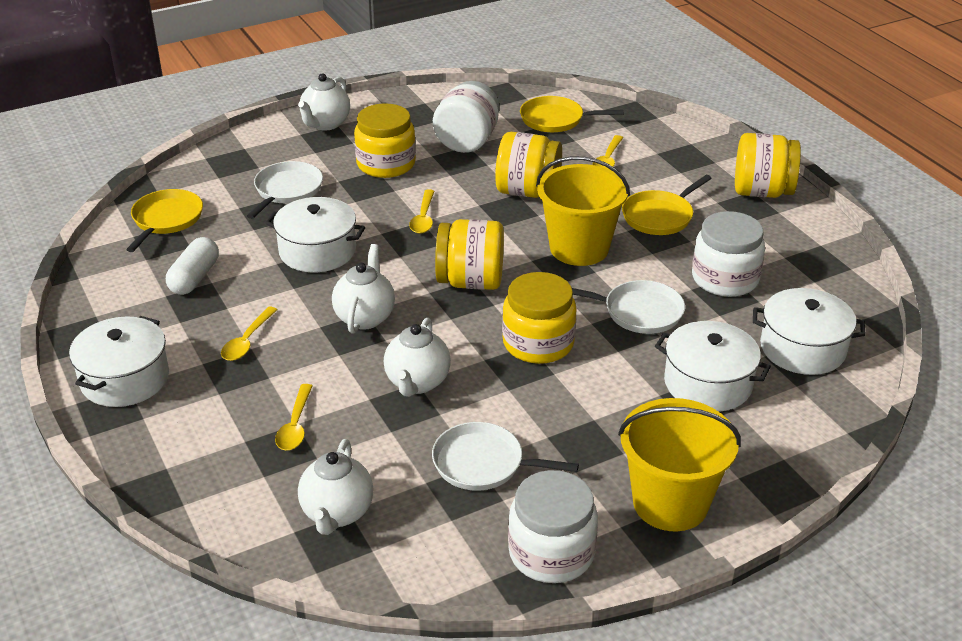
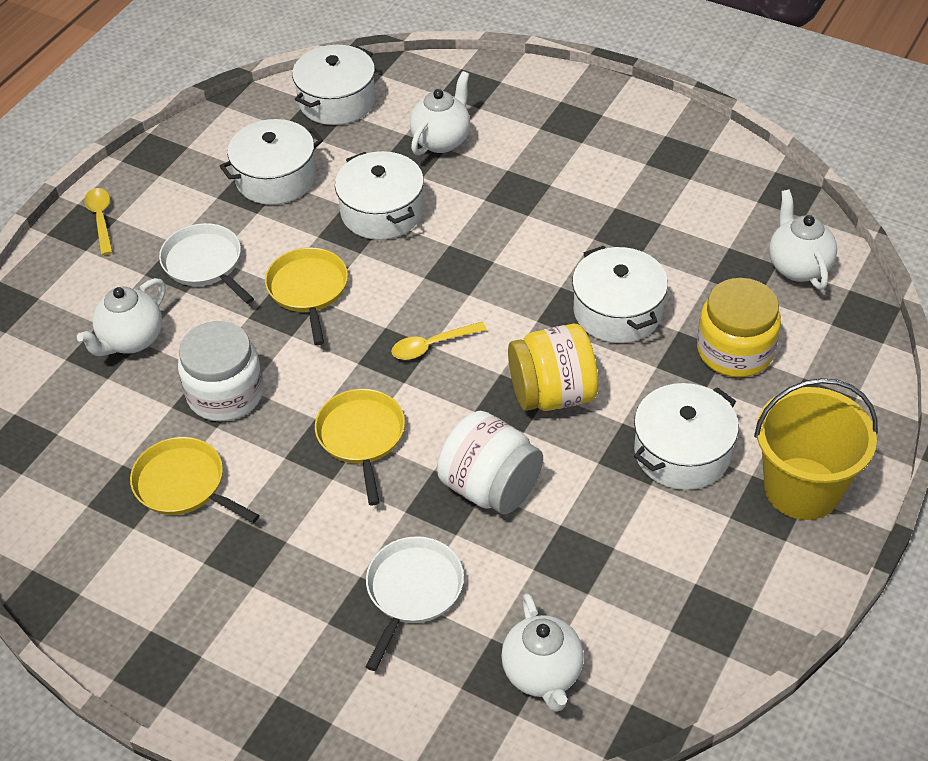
white capsule: [166,237,219,295] = 1 -> none = 0
white jar: [433,81,499,153] [508,470,598,583] [692,211,765,297] = 3 -> [178,321,264,421] [437,411,543,514] = 2
white pan: [247,161,323,219] [432,422,579,491] [572,280,685,334] = 3 -> [159,223,254,304] [366,536,464,671] = 2
white pot: [69,316,169,407] [265,197,365,272] [655,321,771,412] [753,288,866,375] = 4 -> [220,119,323,205] [292,45,376,125] [335,151,424,240] [572,246,668,343] [634,383,739,490] = 5
yellow bucket: [536,156,630,266] [618,398,741,531] = 2 -> [754,378,878,520] = 1
yellow jar: [354,103,416,178] [435,219,504,290] [495,132,562,198] [502,272,577,364] [735,133,801,198] = 5 -> [508,324,598,411] [697,278,781,377] = 2
yellow spoon: [221,307,277,361] [275,384,312,450] [409,189,435,234] [592,135,623,170] = 4 -> [84,188,113,255] [391,322,487,360] = 2

